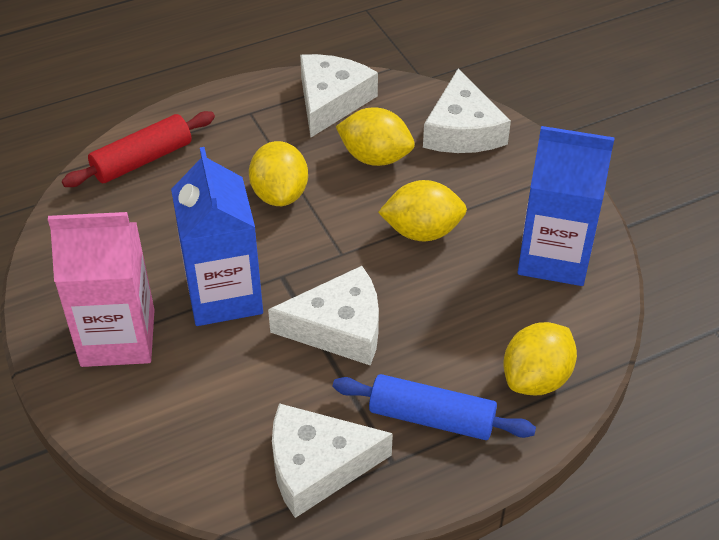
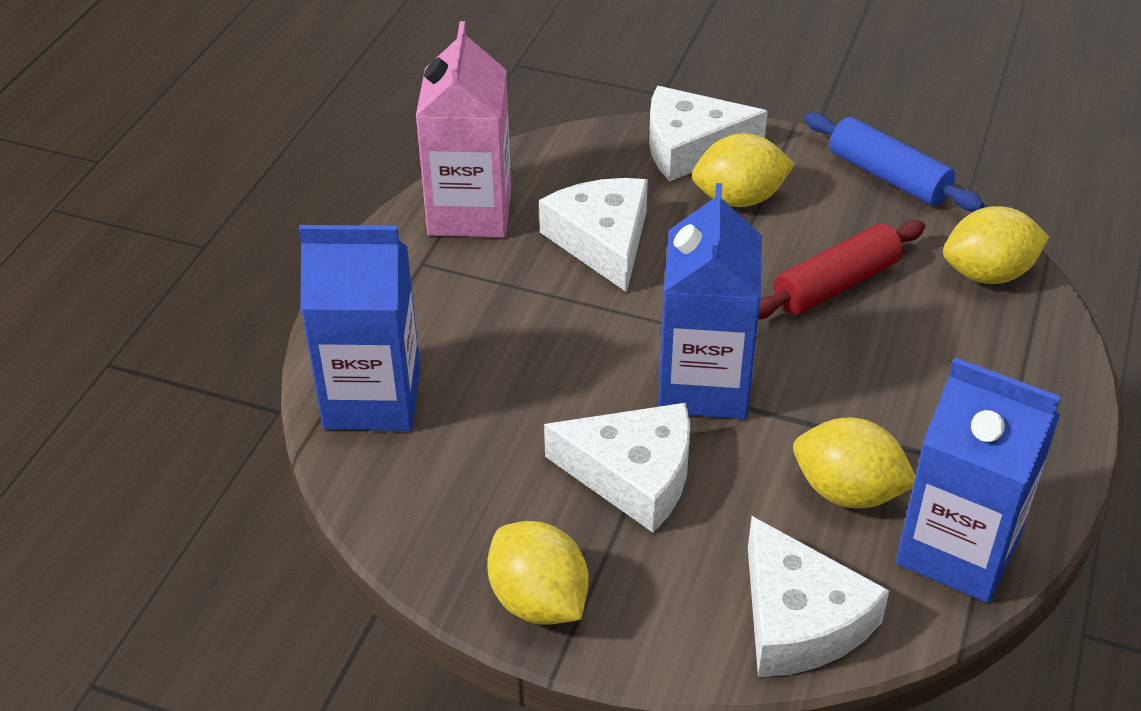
blue carton: [171,147,263,326] [517,126,615,286] = 2 -> [299,225,420,431] [658,183,762,419] [896,357,1061,603] = 3

